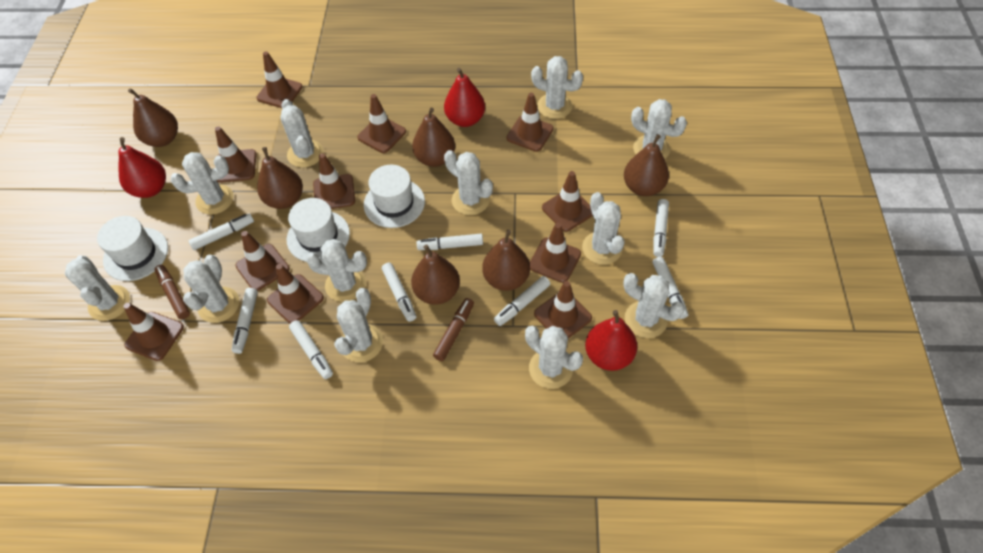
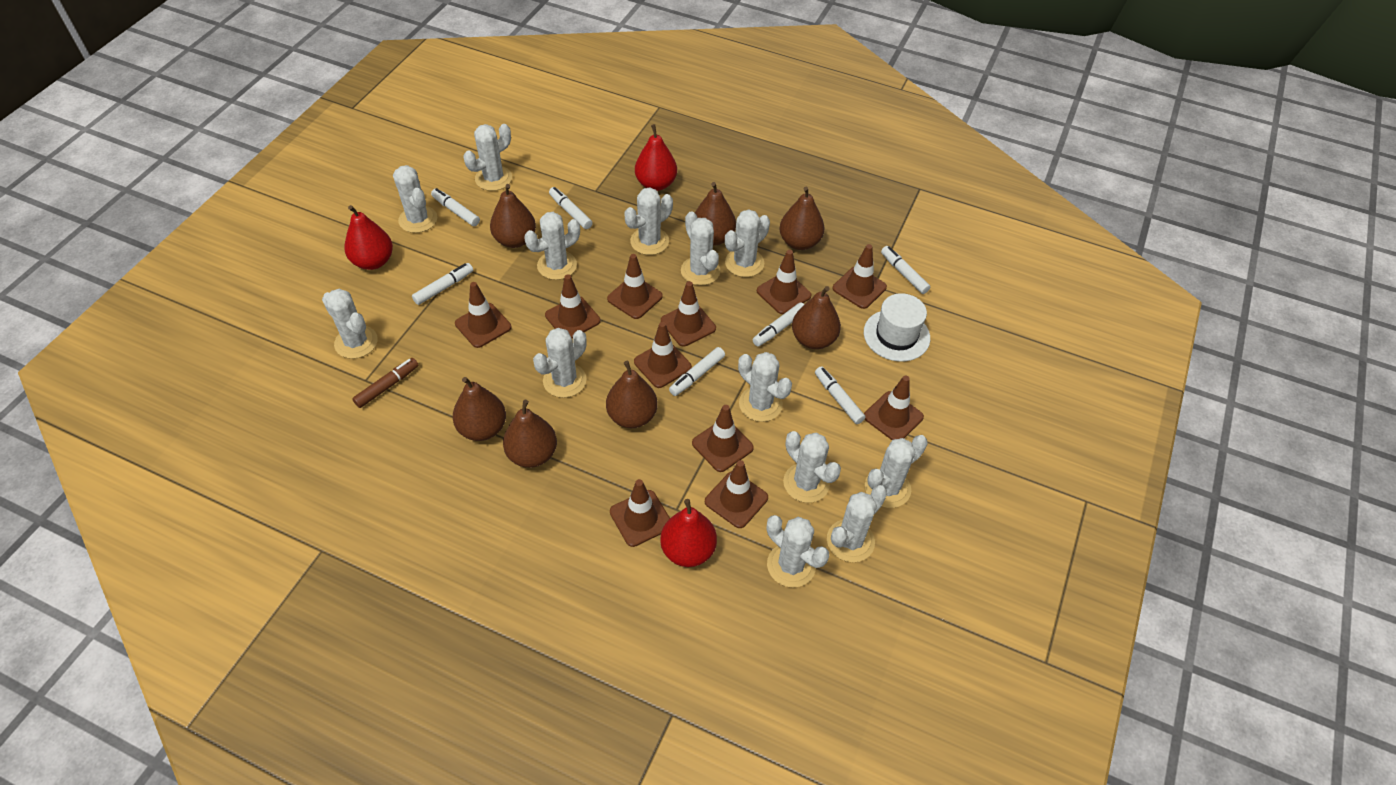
brown marker: [155,265,190,319] [433,298,474,361] = 2 -> [352,358,419,408] = 1
brown pear: [128,88,178,147] [257,147,303,209] [411,245,460,305] [412,108,455,167] [482,230,530,291] [624,134,669,196] = 6 -> [453,377,506,441] [490,184,536,248] [503,400,557,468] [606,361,658,428] [695,182,736,246] [779,187,825,250] [792,286,841,349] = 7
white cactus: [65,255,130,321] [171,152,234,215] [183,255,239,323] [281,99,323,168] [306,239,367,302] [334,288,383,362] [444,150,493,215] [525,326,583,389] [531,56,583,119] [582,192,625,265] [623,273,685,338] [631,99,687,159] = 12 -> [322,289,378,359] [393,165,437,233] [464,124,512,191] [524,212,580,280] [533,328,587,398] [624,187,673,255] [681,211,720,285] [725,209,770,277] [738,352,792,422] [767,515,829,588] [783,431,841,503] [827,485,887,562] [865,435,928,508] = 13
white hat: [97,216,168,281] [287,198,350,262] [364,165,425,228] = 3 -> [864,293,930,362] = 1
white marker: [189,213,254,250] [232,288,258,354] [289,320,333,379] [382,263,416,322] [417,234,483,250] [494,276,550,326] [652,257,688,319] [653,199,669,257] = 8 -> [412,263,473,305] [431,188,480,226] [549,187,593,229] [669,347,725,396] [753,302,804,346] [815,366,866,424] [881,246,930,294] = 7

